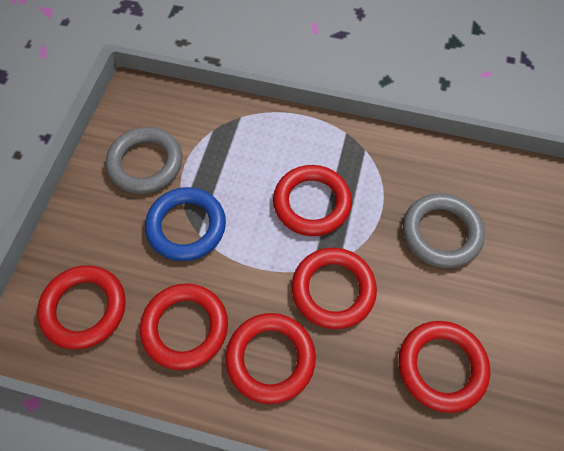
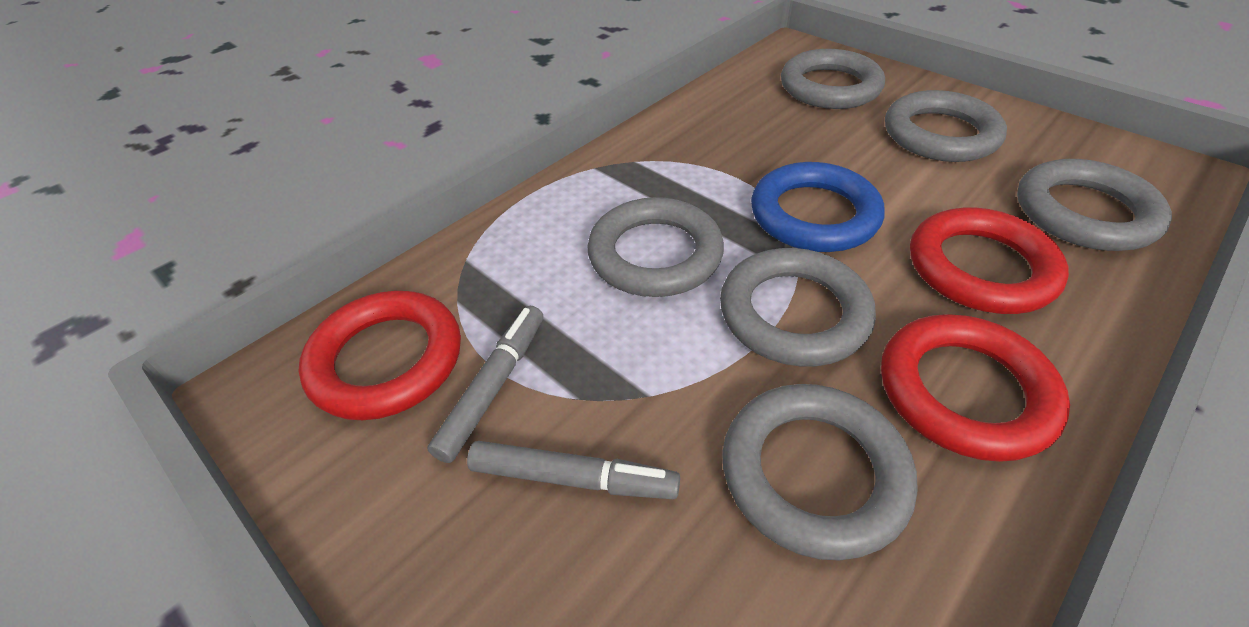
grey marker: none = 0 -> [427,306,543,463] [467,441,680,499] = 2
grey ring: [106,127,182,194] [403,193,485,268] = 2 -> [587,197,724,297] [720,248,876,366] [722,384,918,561] [781,49,885,109] [885,90,1007,162] [1017,159,1172,251] = 6
red ring: [37,265,126,349] [140,283,228,370] [225,313,316,404] [273,165,352,236] [292,248,377,329] [398,321,490,413] = 6 -> [299,291,461,420] [881,314,1070,462] [910,208,1069,314] = 3

